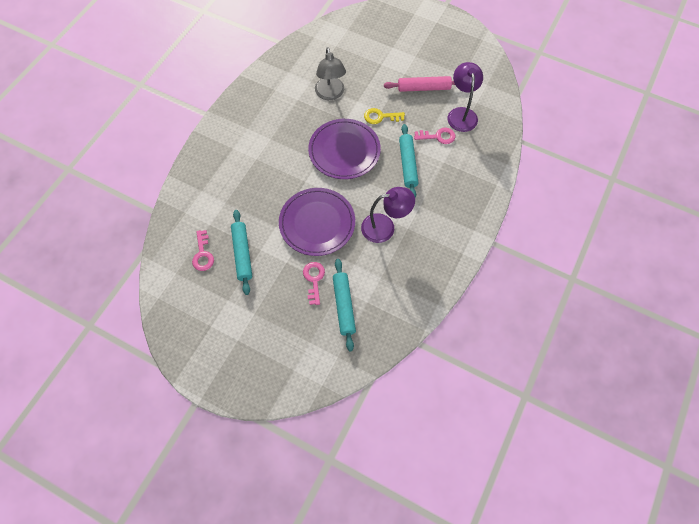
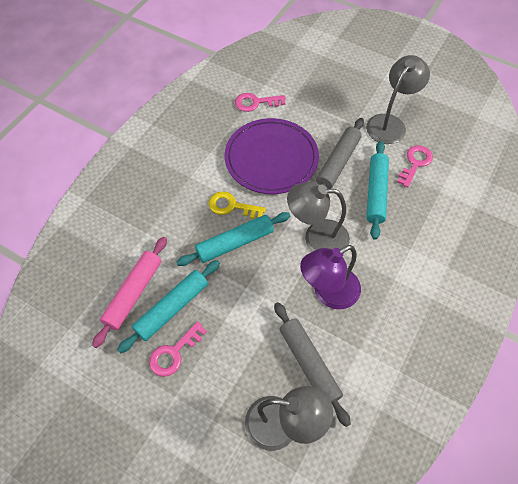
grey lamp: [315,47,346,100] = 1 -> [245,386,333,451] [287,182,350,252] [366,55,430,144] = 3
grey rolling pin: none = 0 -> [274,302,351,427] [316,118,364,189] = 2
purple lamp: [361,187,415,243] [447,62,483,132] = 2 -> [300,245,361,309] = 1
purple plate: [279,188,355,256] [308,119,381,179] = 2 -> [225,118,319,194] = 1

